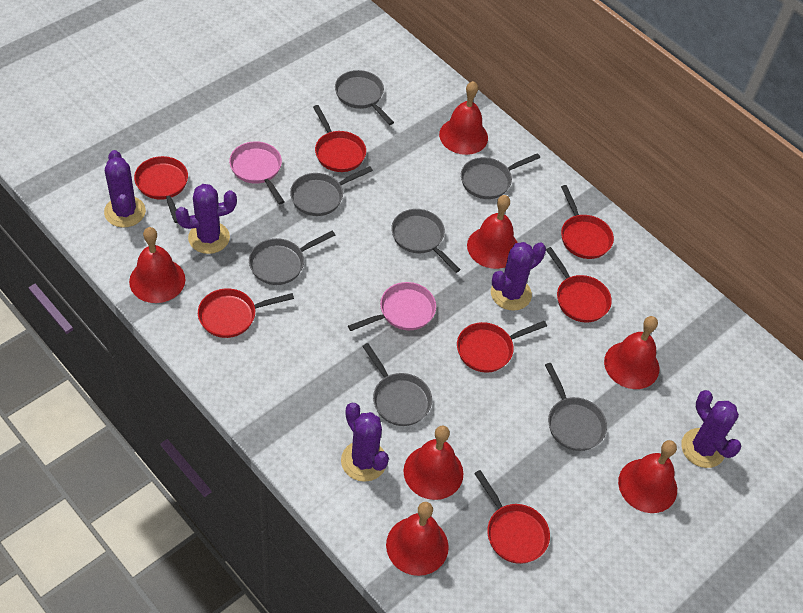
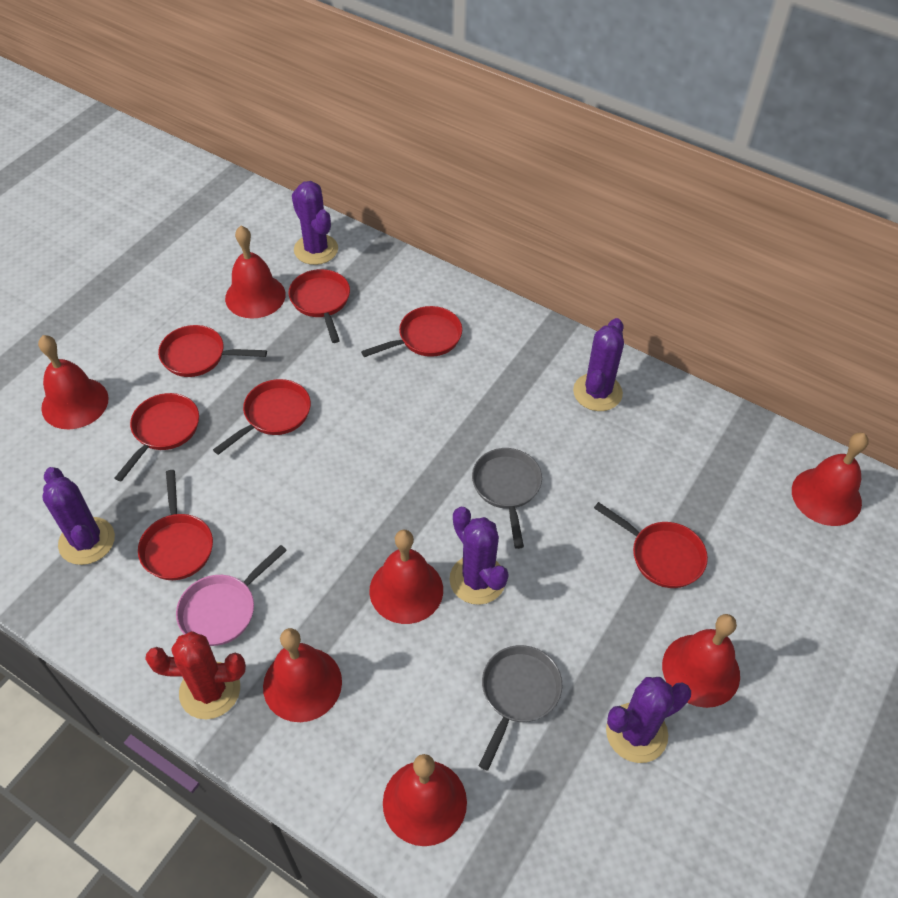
grey pan: [249,231,335,285] [290,166,373,216] [335,70,394,125] [362,343,432,426] [391,209,461,273] [461,153,540,199] [545,363,607,451] = 7 -> [472,448,542,549] [479,645,562,771] = 2
pink pan: [229,141,284,204] [348,282,436,331] = 2 -> [176,545,287,646] = 1
red cactus: none = 0 -> [145,631,246,719] = 1

